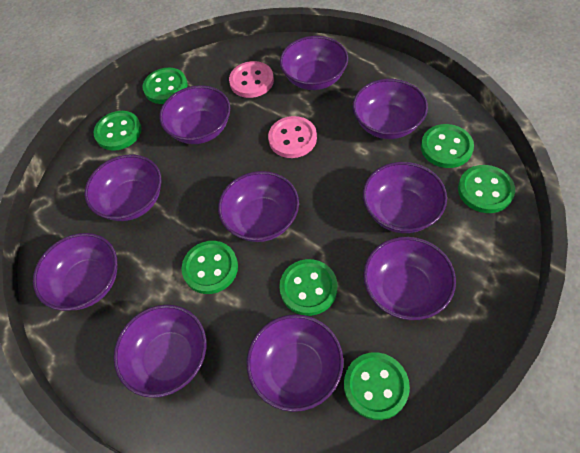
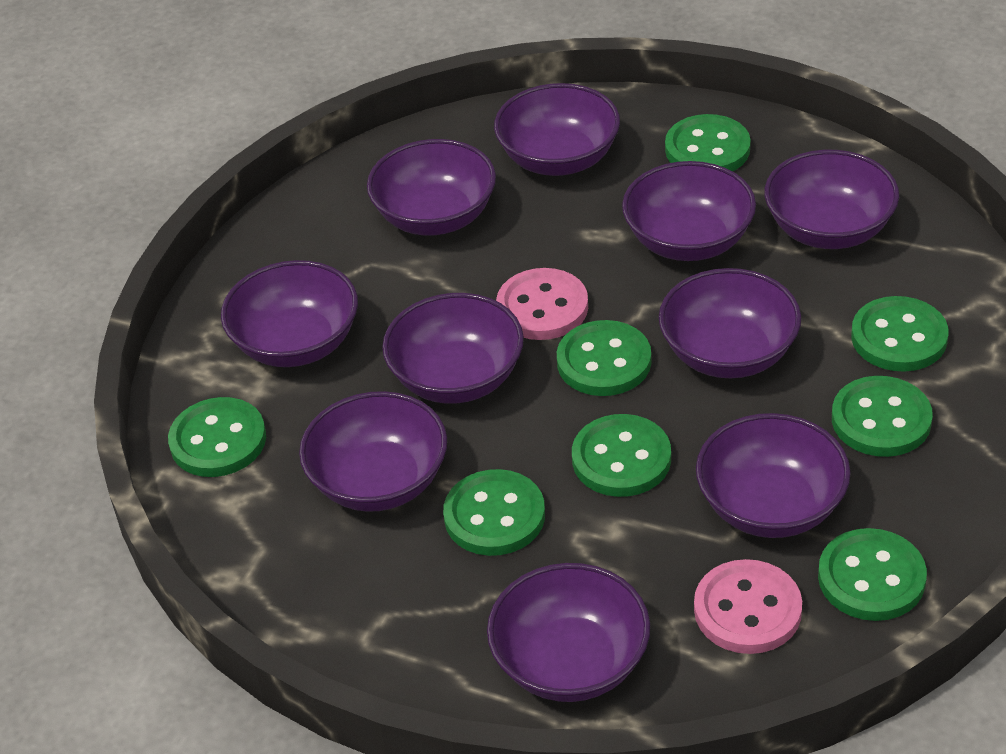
green button: [94,111,142,151] [143,68,188,104] [181,241,238,294] [279,259,337,316] [344,352,410,420] [421,124,474,168] [458,165,515,213] = 7 -> [168,397,266,477] [443,469,545,556] [557,320,651,396] [572,414,671,497] [665,114,751,171] [818,528,927,621] [832,376,933,457] [851,296,949,372] = 8

